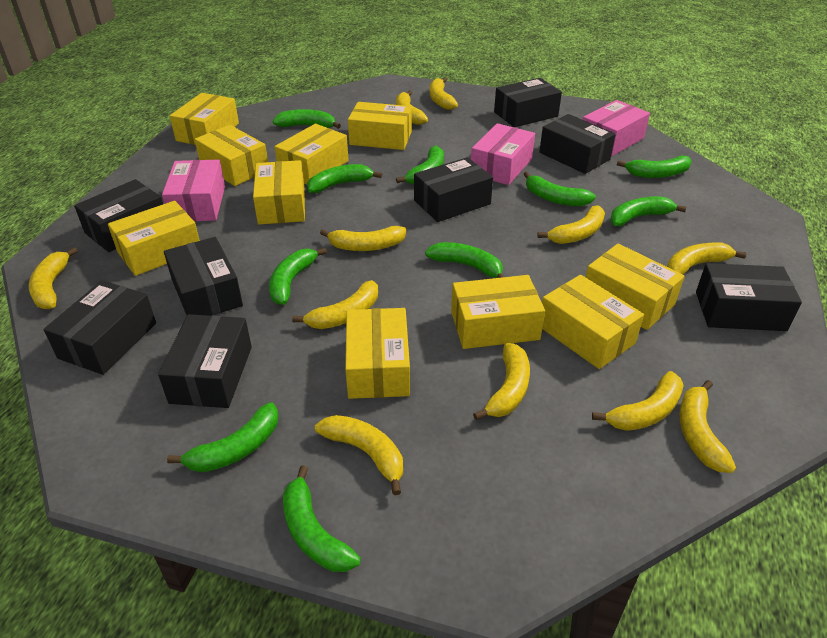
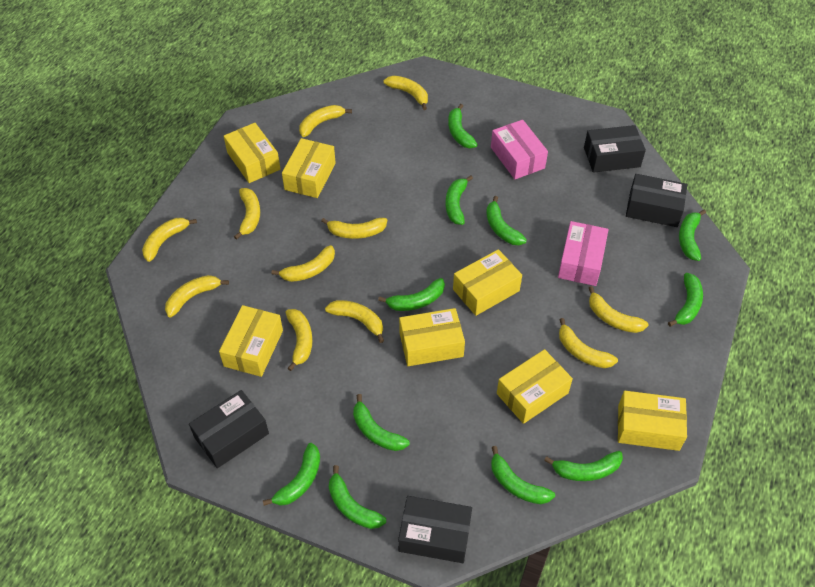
black box: [44,280,156,375] [74,179,163,252] [158,314,252,408] [164,237,243,316] [414,157,493,222] [494,78,562,127] [539,114,616,174] [696,263,802,331] = 8 -> [189,390,269,468] [398,496,472,563] [584,125,646,173] [626,174,687,227] = 4
green banana: [167,402,279,472] [269,247,327,305] [272,109,341,129] [283,466,361,572] [307,164,382,193] [396,146,444,184] [425,242,504,278] [524,171,596,206] [610,196,686,226] [617,156,691,178] = 10 -> [263,443,320,506] [329,465,386,529] [353,394,410,451] [378,278,445,311] [446,175,473,225] [448,104,478,148] [486,196,527,245] [491,446,555,504] [544,451,623,481] [668,273,703,326] [679,210,706,261] = 11
pink box: [162,160,225,222] [471,123,535,185] [583,100,650,157] = 3 -> [491,120,548,179] [558,221,609,286] = 2
yellow box: [108,201,200,276] [170,93,239,145] [195,125,268,186] [253,160,305,225] [274,124,349,185] [345,308,410,399] [348,102,412,150] [451,275,545,349] [542,275,644,369] [586,243,685,330] = 10 -> [219,305,283,377] [224,123,280,183] [282,138,336,198] [399,308,465,366] [453,249,522,316] [497,349,573,424] [618,391,687,451] = 7

